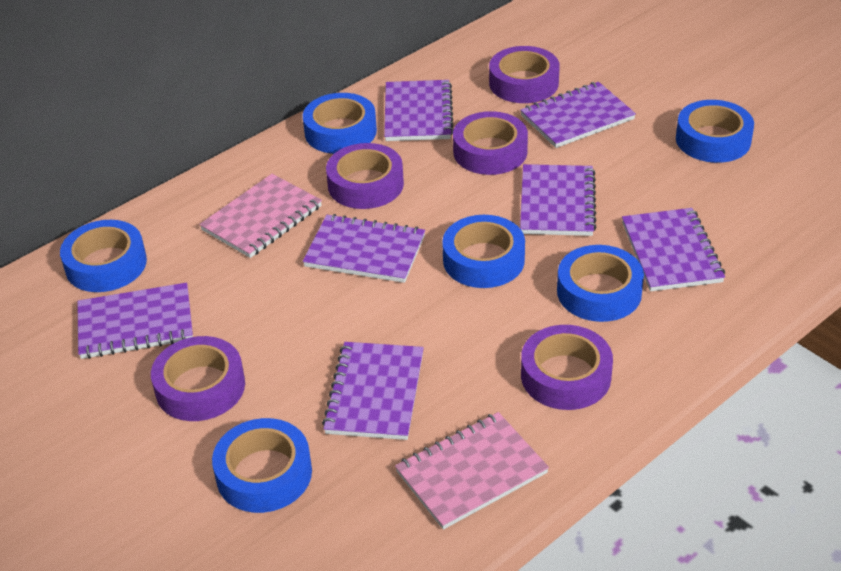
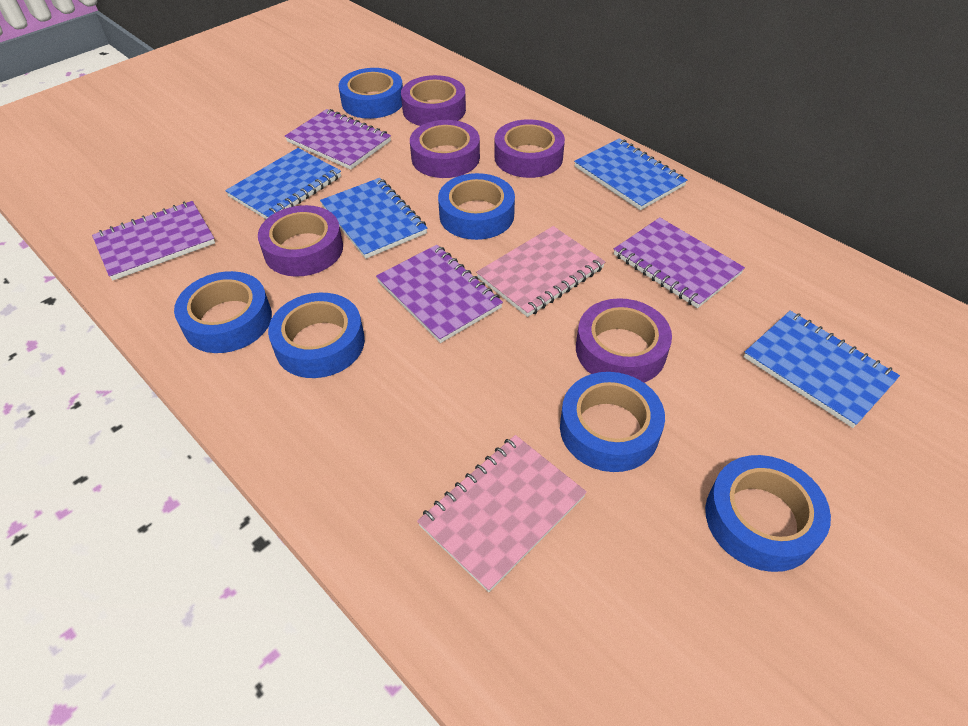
blue notebook: none = 0 -> [225,148,341,219] [320,178,427,259] [574,138,687,210] [744,311,900,428] = 4
purple notebook: [77,283,193,359] [303,214,425,283] [322,342,424,440] [384,80,454,141] [520,82,636,148] [520,164,597,236] [622,208,725,291] = 7 -> [92,201,215,281] [285,109,391,170] [376,245,503,343] [614,217,745,308] = 4

